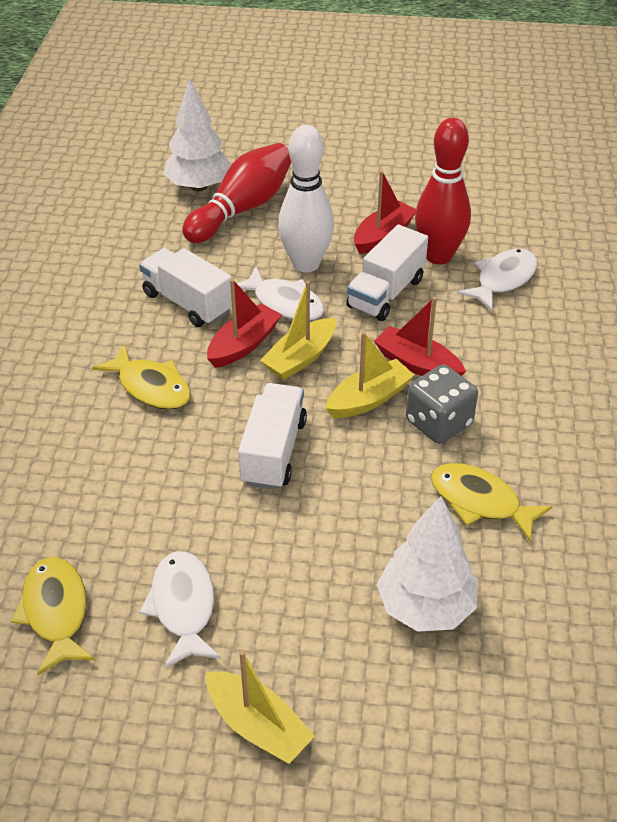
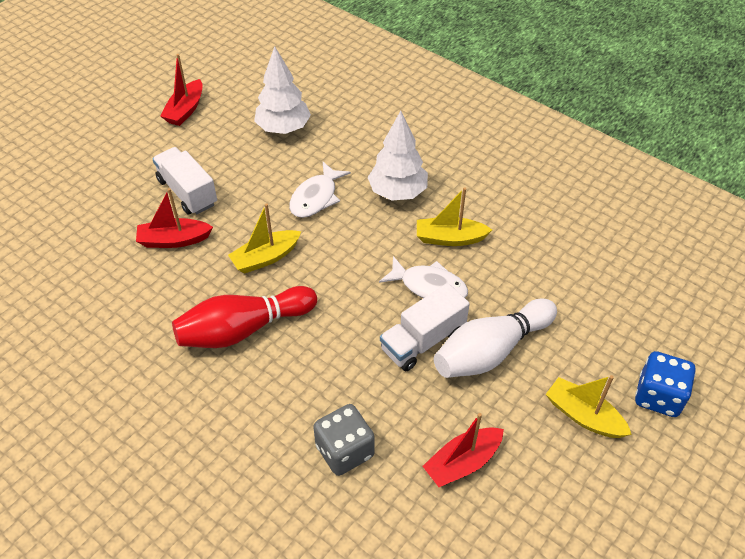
blue dice: none = 0 -> [635,351,696,417] = 1
red bowling pin: [182,143,292,243] [415,118,471,265] = 2 -> [172,286,317,348] = 1
white fish: [139,551,221,668] [237,267,324,321] [457,249,537,311] = 3 -> [289,162,351,218] [379,256,468,298] = 2
white truck: [139,248,232,327] [238,383,307,490] [346,225,428,321] = 3 -> [152,147,217,215] [380,283,470,371] = 2
yellow fish: [11,557,96,675] [92,344,191,410] [431,463,553,542] = 3 -> none = 0

